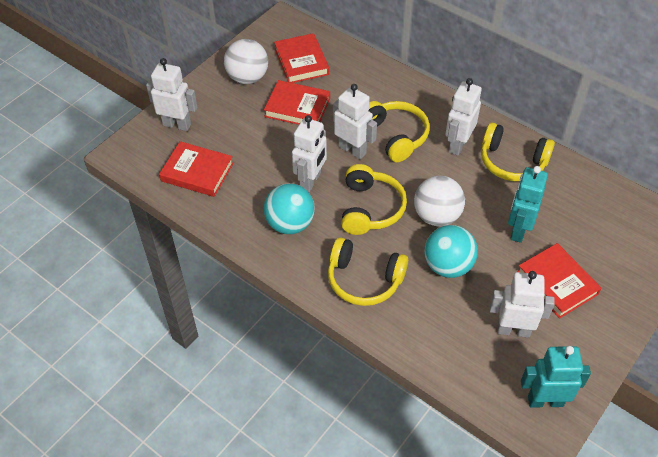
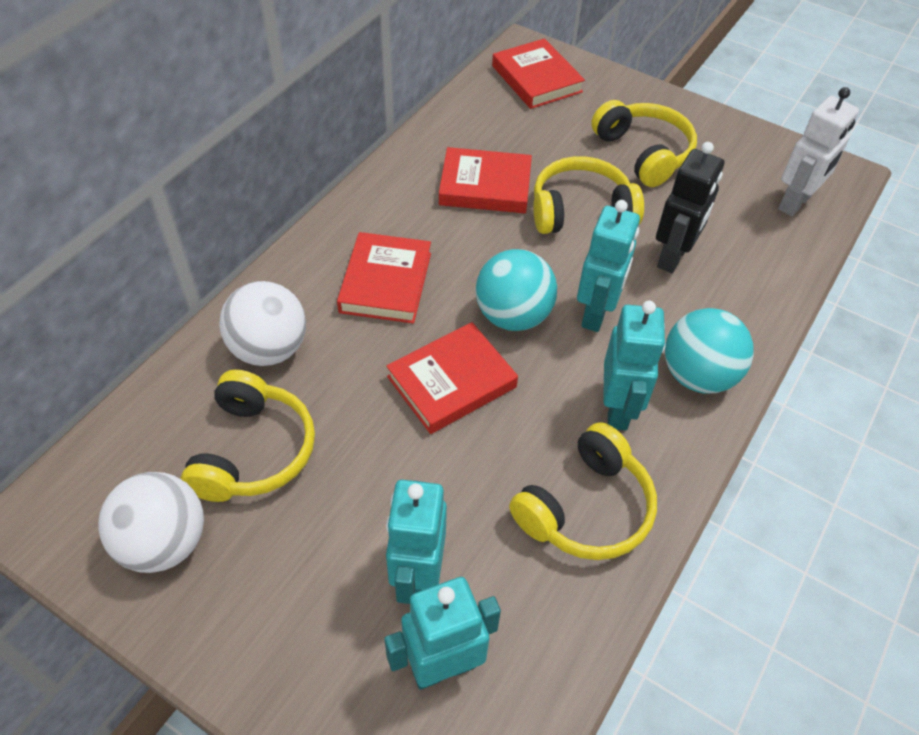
black robot: none = 0 -> [656,142,724,273] = 1
turquoise robot: [508,166,548,243] [521,346,591,407] = 2 -> [384,577,501,690] [386,480,447,604] [577,200,640,332] [603,300,666,430] = 4
white robot: [146,58,197,131] [292,115,327,192] [333,84,377,159] [445,78,482,156] [490,271,555,338] = 5 -> [778,87,859,216] = 1

